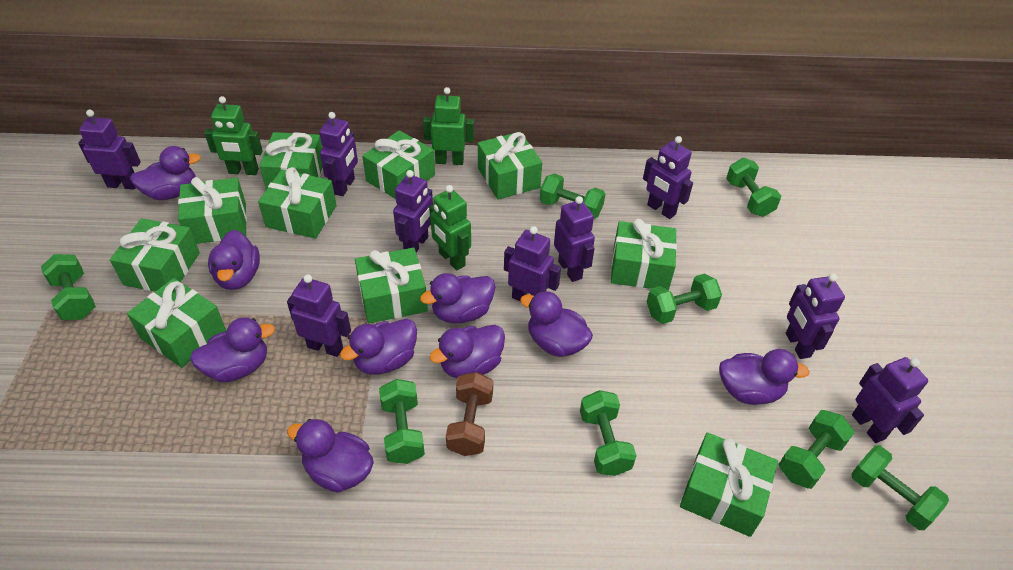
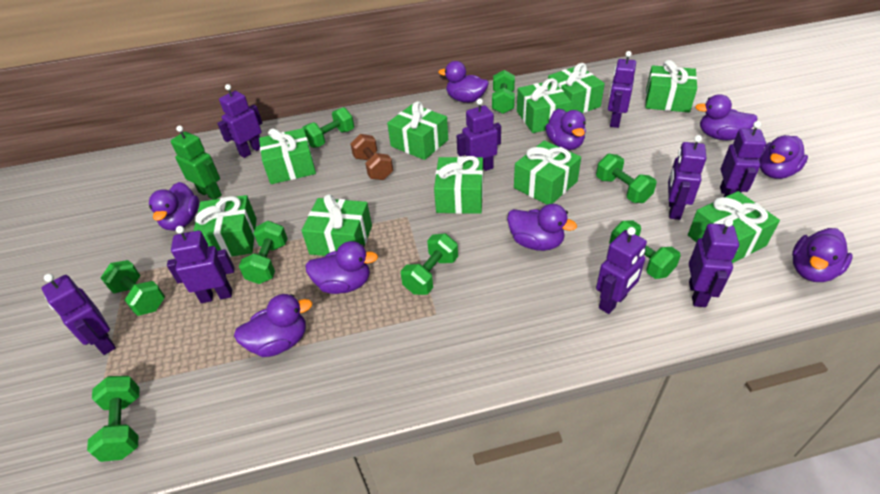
green robot: [205,96,263,175] [423,87,474,165] [429,185,471,271] = 3 -> [171,125,222,200] = 1

